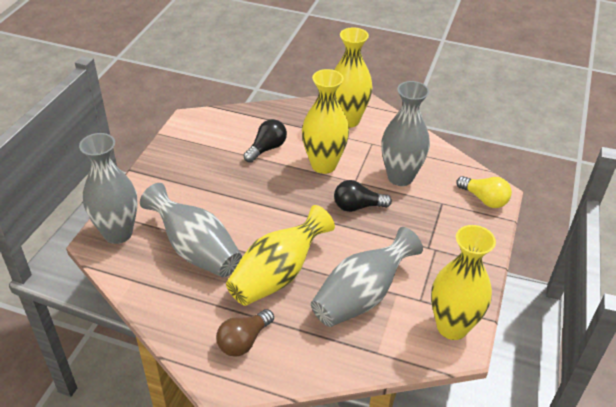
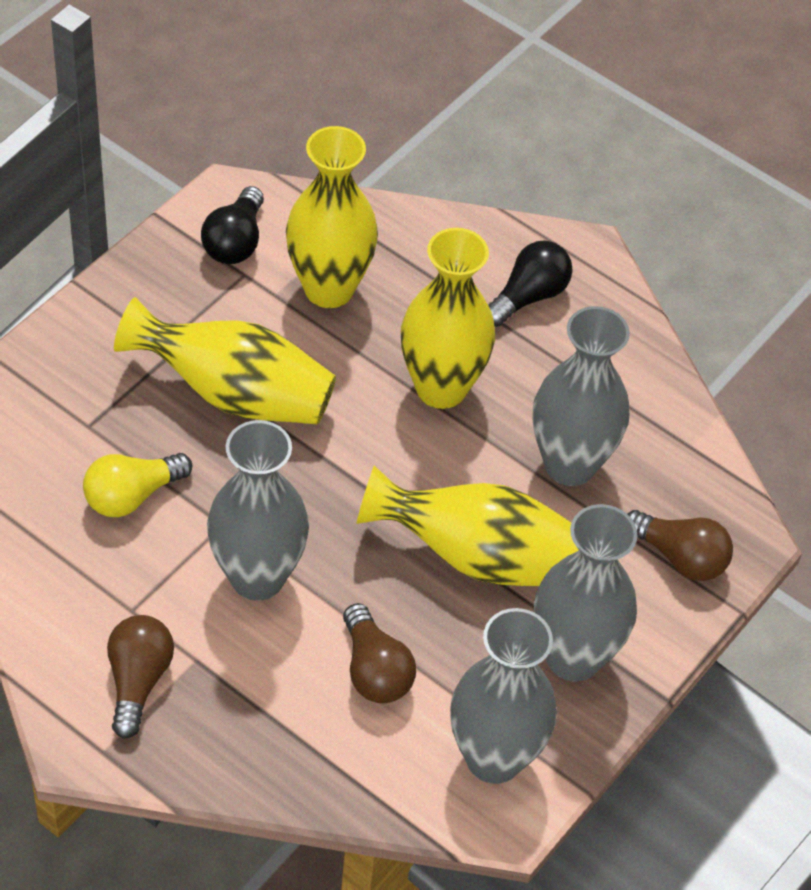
brown light bulb: [216,309,274,357] = 1 -> [107,615,174,739] [343,603,416,703] [627,510,733,581] = 3

